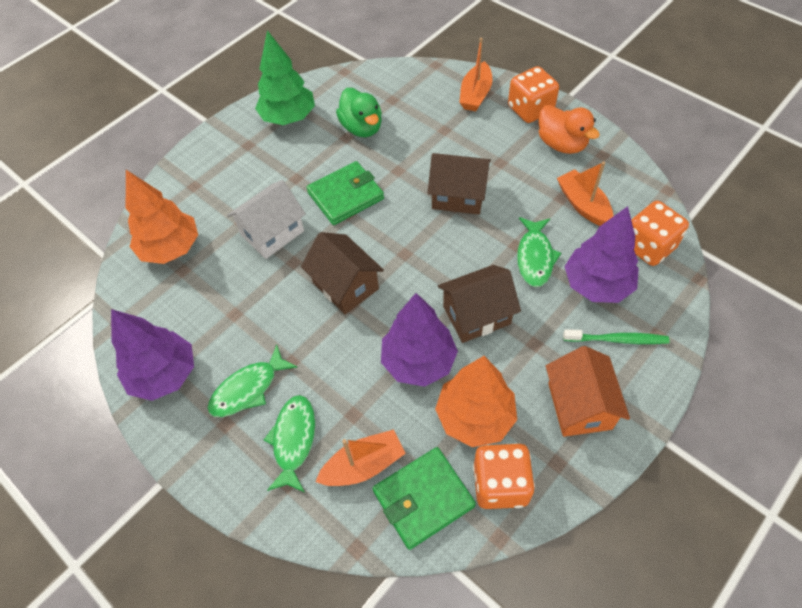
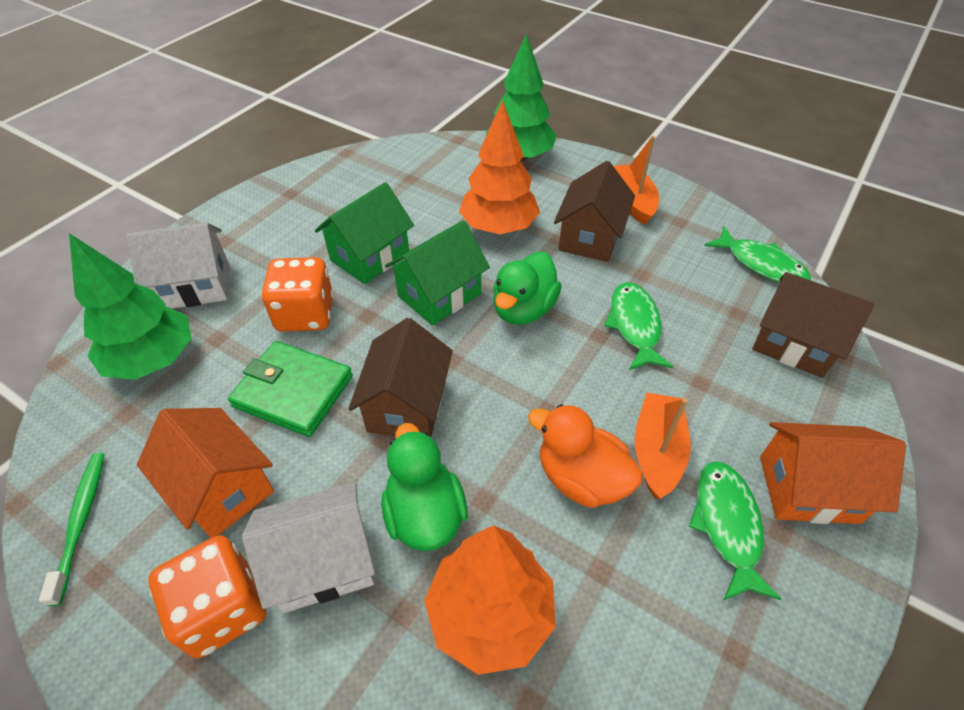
green duck: [336,88,382,137] = 1 -> [381,423,468,551] [493,251,562,325] = 2
green house: none = 0 -> [315,182,414,284] [385,220,490,326] = 2
green tree: [255,30,315,125] = 1 -> [69,233,192,380] [486,34,557,162] = 2
green wallet: [306,161,384,225] [372,447,476,550] = 2 -> [228,341,353,437] = 1
orange boat: [315,430,406,486] [459,38,493,111] [557,161,613,226] = 3 -> [614,136,659,225] [634,392,691,499] = 2
orange dice: [473,443,535,509] [508,66,559,123] [631,201,689,266] = 3 -> [149,535,266,658] [262,257,334,332] = 2
orange house: [546,346,630,437] = 1 -> [137,408,274,538] [760,422,906,524] = 2
purple tree: [111,309,194,401] [381,293,458,387] [564,206,639,303] = 3 -> none = 0
white house: [227,180,306,259] = 1 -> [126,223,229,309] [242,482,375,613] = 2

